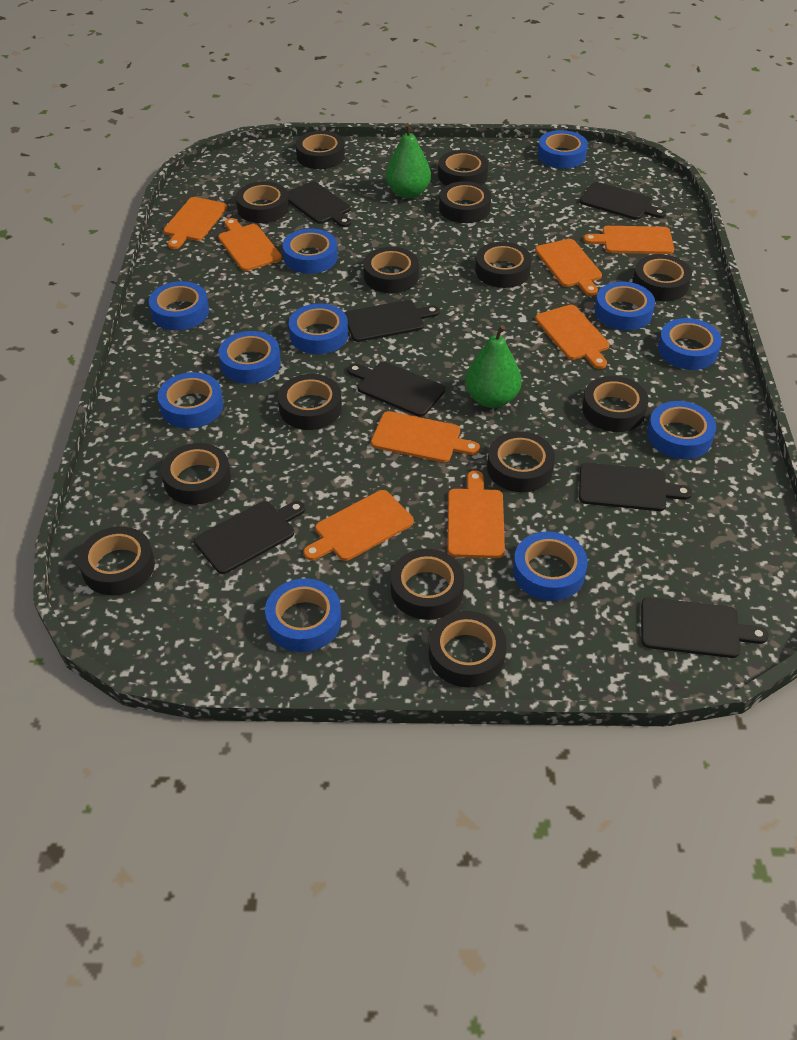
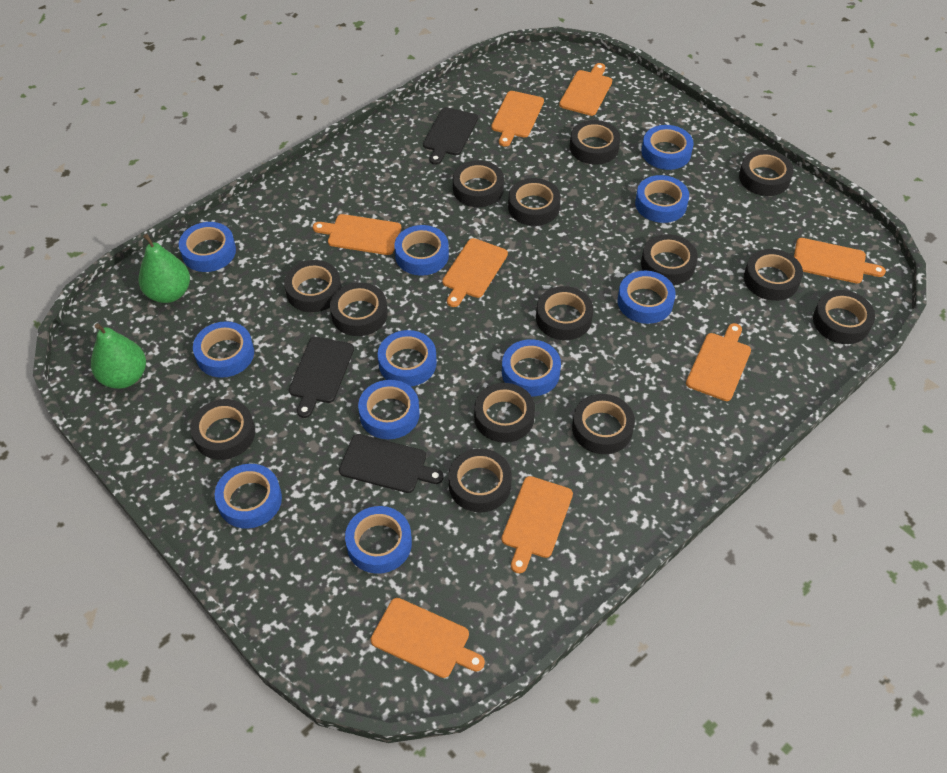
black cutting board: [194,501,305,574] [287,181,351,227] [345,300,440,342] [347,362,445,417] [579,463,692,511] [580,182,666,220] [641,597,769,658] = 7 -> [289,337,354,418] [339,434,444,493] [423,107,478,165] = 3

